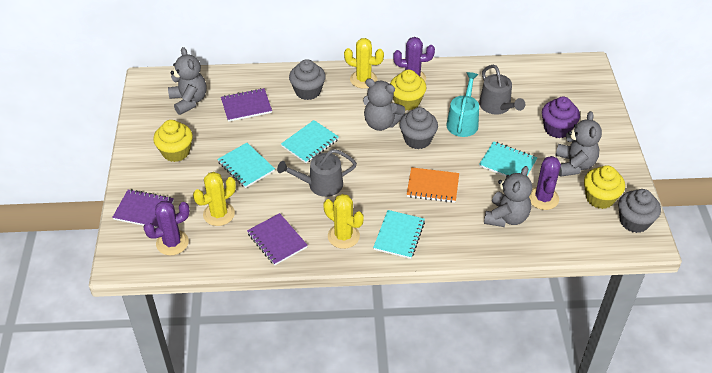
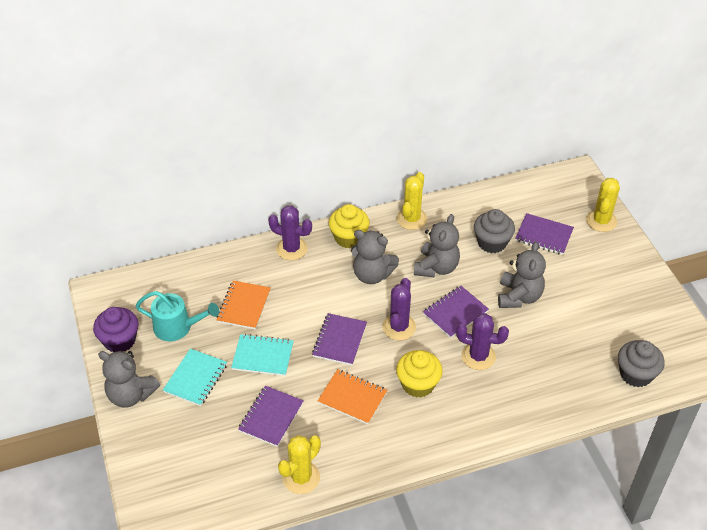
grey cupcake: [289,59,326,100] [400,107,438,149] [618,189,661,233] = 3 -> [474,209,515,253] [618,340,664,387] = 2
grey watering can: [277,149,357,197] [479,65,525,115] = 2 -> none = 0
orange notebook: [407,167,459,203] = 1 -> [217,281,271,330] [318,369,387,424] = 2
purple notebook: [112,189,174,228] [221,88,272,122] [247,213,308,265] = 3 -> [238,386,304,447] [312,313,367,365] [423,286,489,338] [515,213,574,255] = 4
turquoise notebook: [217,143,275,188] [281,120,339,163] [373,210,425,259] [479,141,537,176] = 4 -> [163,348,227,406] [231,334,293,376] = 2
yellow cupcake: [153,120,193,162] [390,70,427,110] [584,165,625,209] = 3 -> [329,204,370,248] [396,350,443,398] = 2

